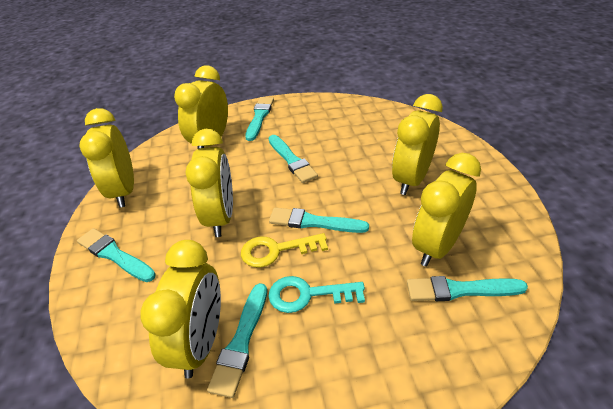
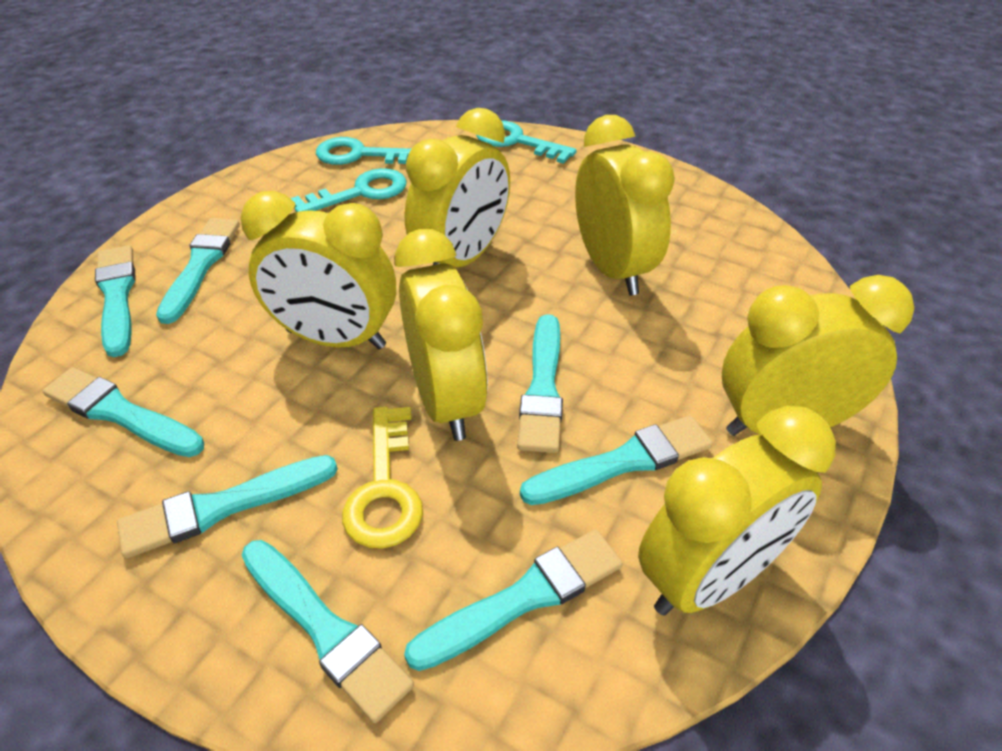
turquoise brush: [77,228,156,282] [207,283,267,398] [245,97,274,141] [269,135,318,183] [269,207,369,233] [407,276,528,301] = 6 -> [43,367,204,457] [95,245,136,357] [117,455,338,558] [156,218,240,324] [242,540,414,723] [404,529,623,671] [517,314,563,453] [520,415,713,505] = 8
turquoise key: [268,276,365,313] = 1 -> [290,168,406,212] [316,137,411,165] [476,120,577,164] = 3

